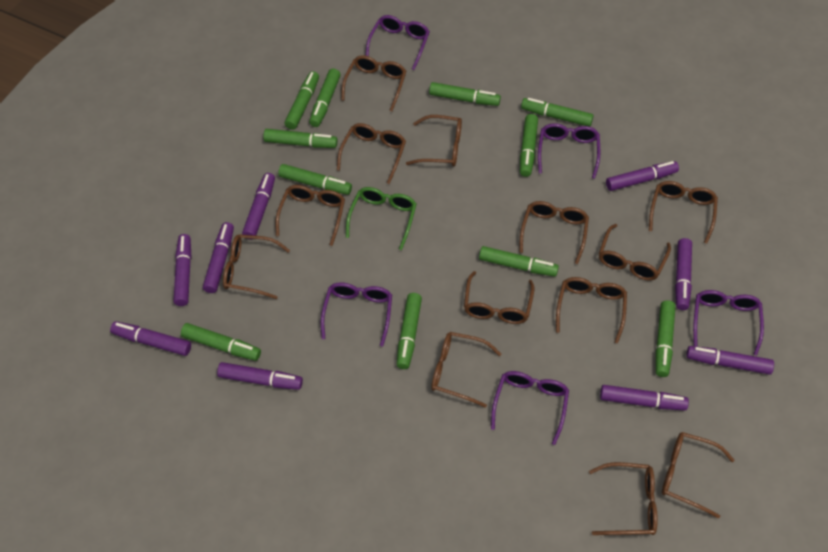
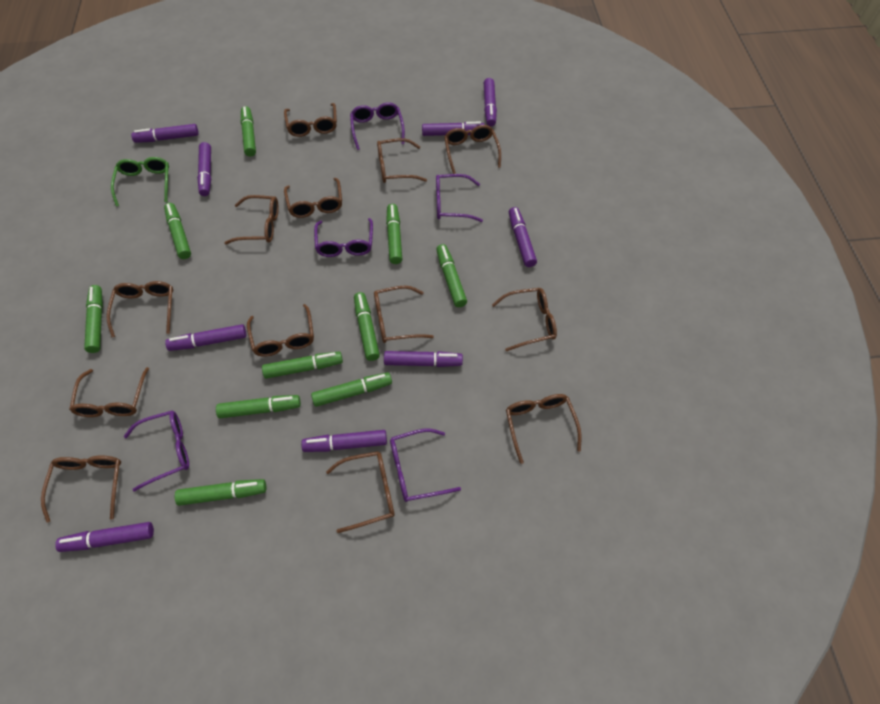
green marker: [181,323,261,361] [263,129,338,148] [278,164,352,195] [284,71,319,130] [309,69,341,127] [397,293,422,369] [429,82,501,106] [479,246,559,277] [520,114,538,177] [521,98,593,127] [656,300,676,377] = 11 -> [84,285,103,353] [164,203,191,259] [175,479,266,506] [216,395,301,418] [241,106,256,156] [262,351,343,379] [311,372,392,407] [354,292,380,361] [386,204,402,264] [436,244,467,307] = 10

